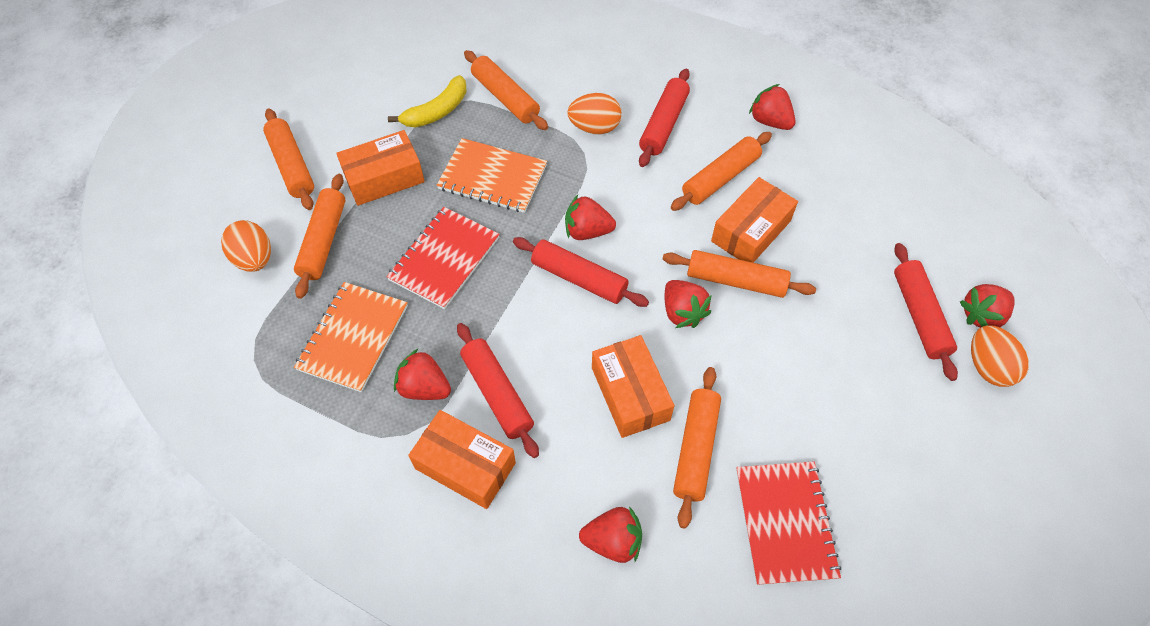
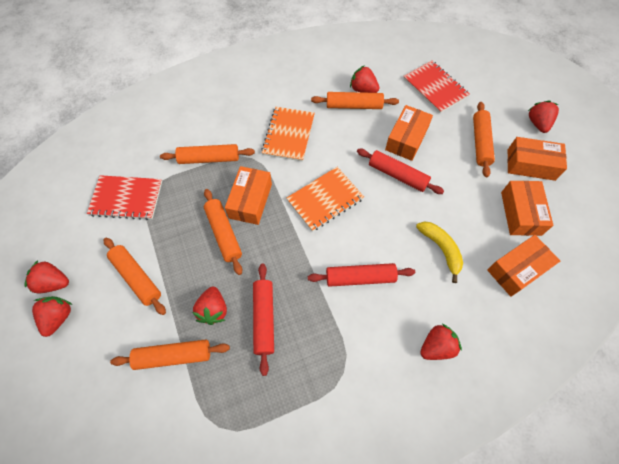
orange box: [336,130,425,206] [408,410,516,509] [592,335,674,438] [711,177,798,263] = 4 -> [225,166,272,225] [385,105,433,161] [487,235,560,297] [501,181,554,236] [508,137,567,181] = 5
orange egg: [221,220,271,272] [567,93,621,134] [971,325,1029,387] = 3 -> none = 0
red rolling pin: [457,323,539,458] [513,237,649,307] [639,69,690,167] [894,243,958,381] = 4 -> [253,264,274,376] [308,263,415,287] [357,149,444,194] = 3

